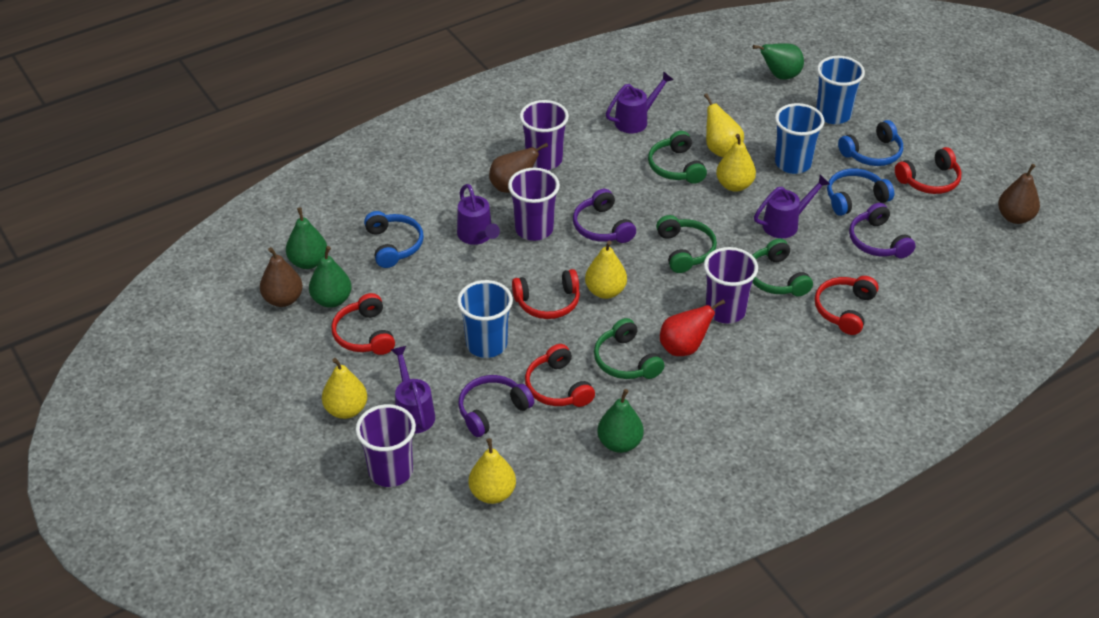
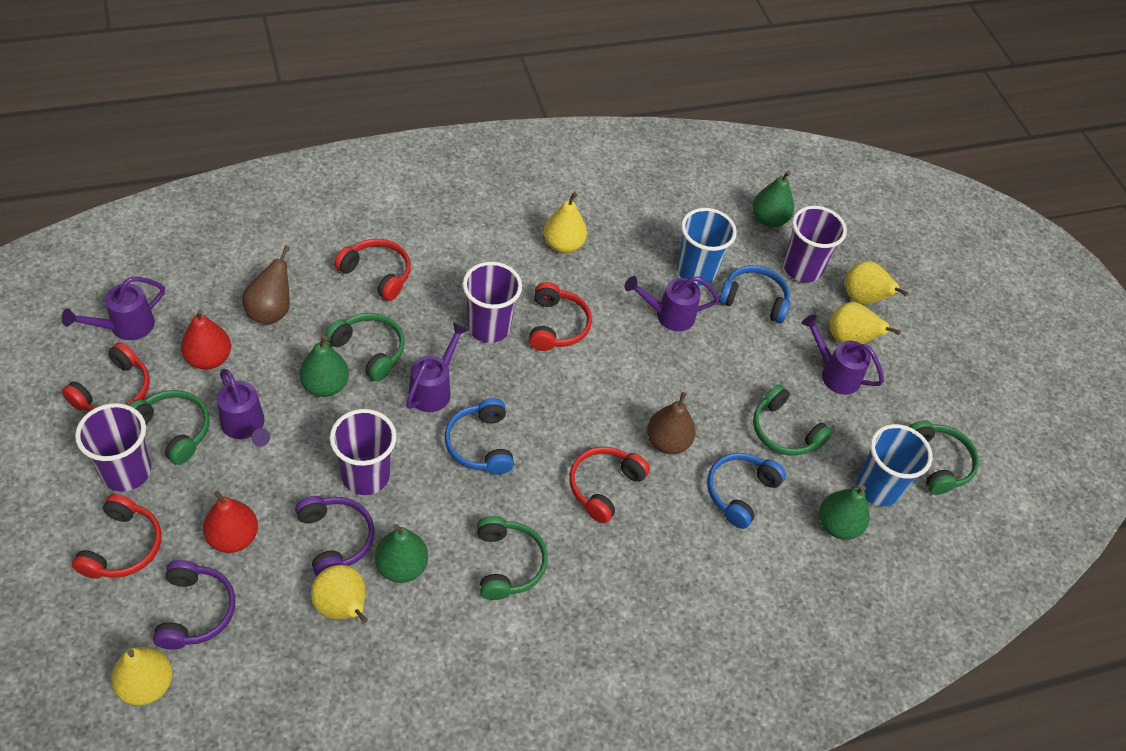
blue cup: [457,280,513,358] [775,103,824,174] [816,56,865,124] = 3 -> [677,208,737,286] [856,424,932,506] = 2
brown pear: [260,247,303,307] [489,143,548,193] [998,164,1040,224] = 3 -> [242,245,290,325] [647,392,696,454] = 2
green headphones: [594,318,664,379] [648,131,707,184] [656,215,717,273] [752,238,813,297] = 4 -> [128,390,210,465] [325,313,405,381] [477,516,548,600] [753,384,832,456] [908,420,979,495] = 5
purple headphones: [458,375,534,437] [573,189,636,243] [849,203,916,259] = 3 -> [153,560,235,649] [295,496,374,576] = 2
purple watering can: [391,346,435,433] [457,184,500,245] [606,71,673,133] [754,175,830,238] = 4 -> [62,277,165,340] [217,369,270,447] [406,322,469,412] [624,276,719,331] [801,315,884,395] = 5
red pear: [660,299,725,356] = 1 -> [181,309,231,370] [203,491,258,553] = 2

